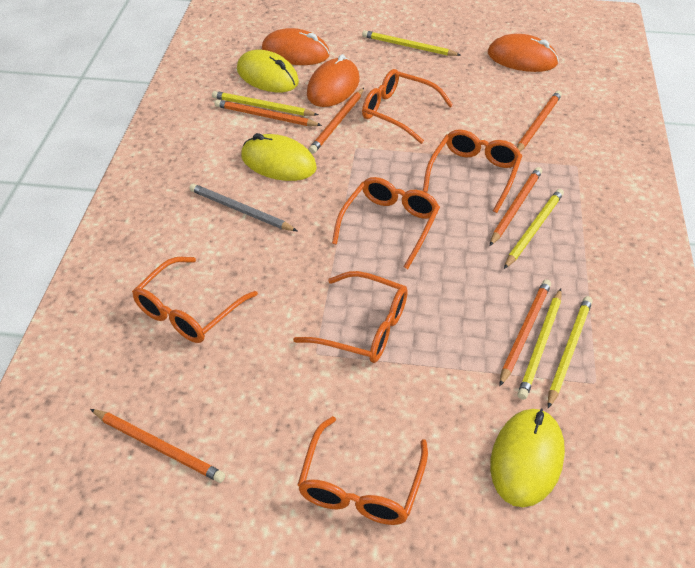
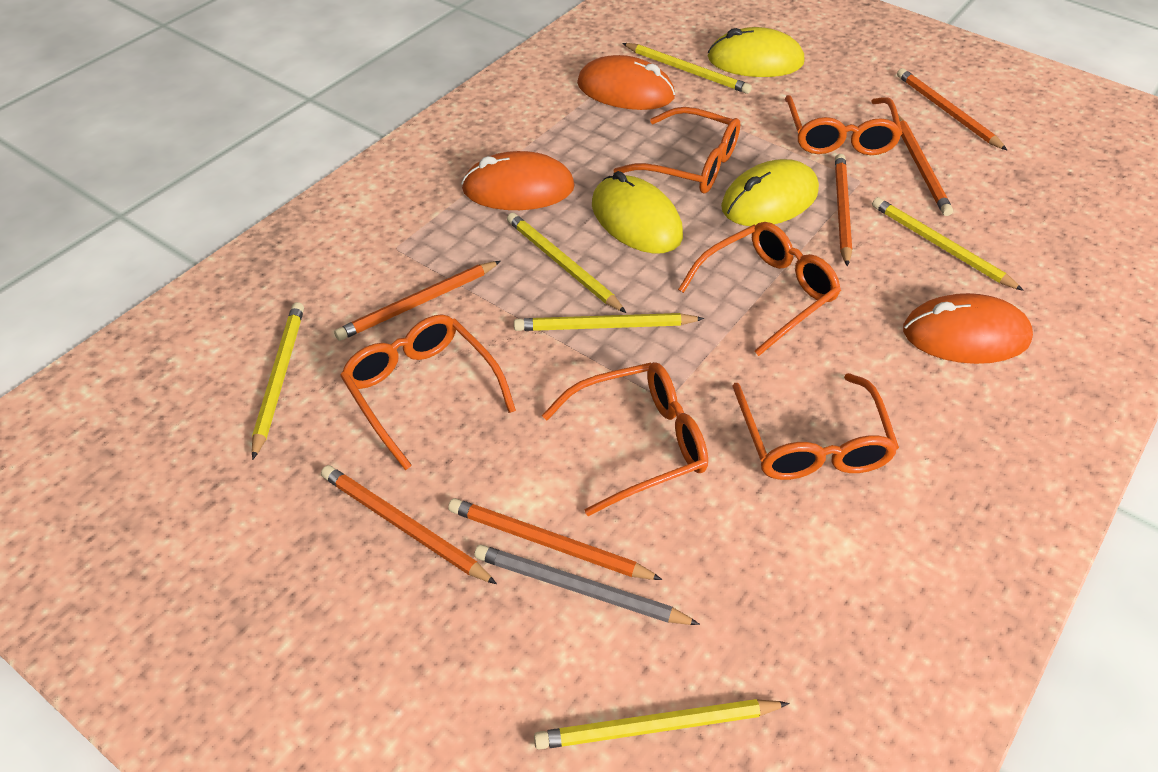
yellow pencil: [212,91,318,116] [362,30,460,56] [504,189,564,269] [518,289,562,400] [548,296,593,408] = 5 -> [252,302,304,460] [507,212,626,313] [514,313,704,331] [534,699,789,750] [622,43,752,94] [872,197,1024,291] = 6

